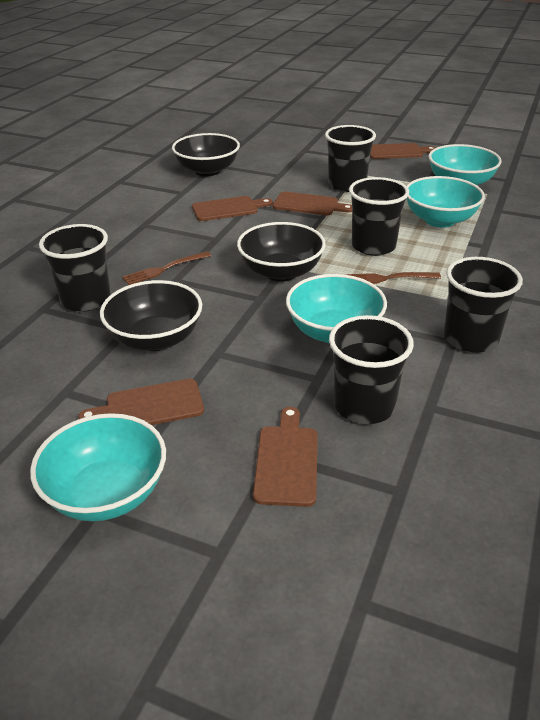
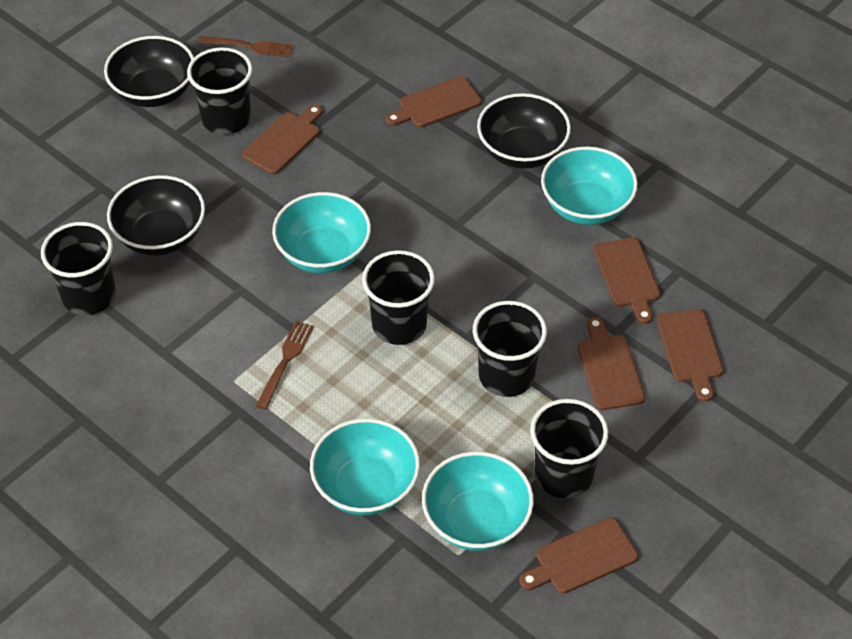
brown cutting board: [78,379,204,425] [192,196,273,221] [253,407,318,507] [273,192,352,216] [370,143,436,159] = 5 -> [242,105,322,174] [386,76,482,127] [519,518,638,594] [577,317,645,410] [593,238,660,324] [657,309,723,402] = 6

